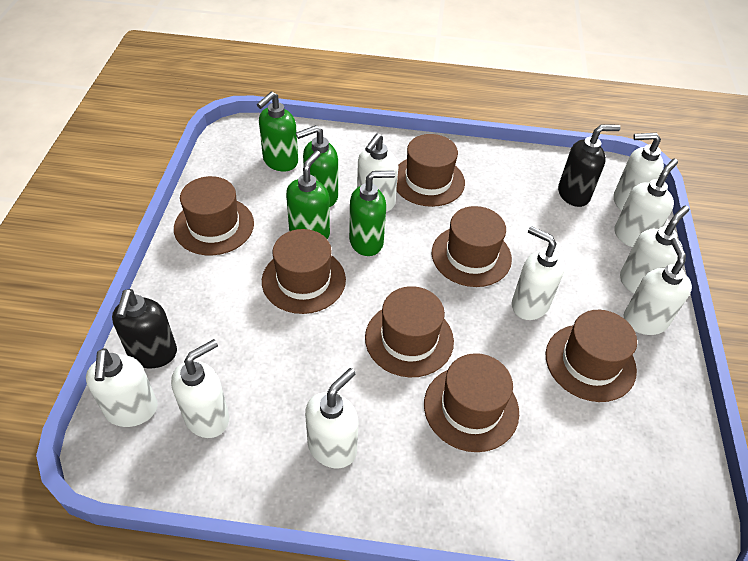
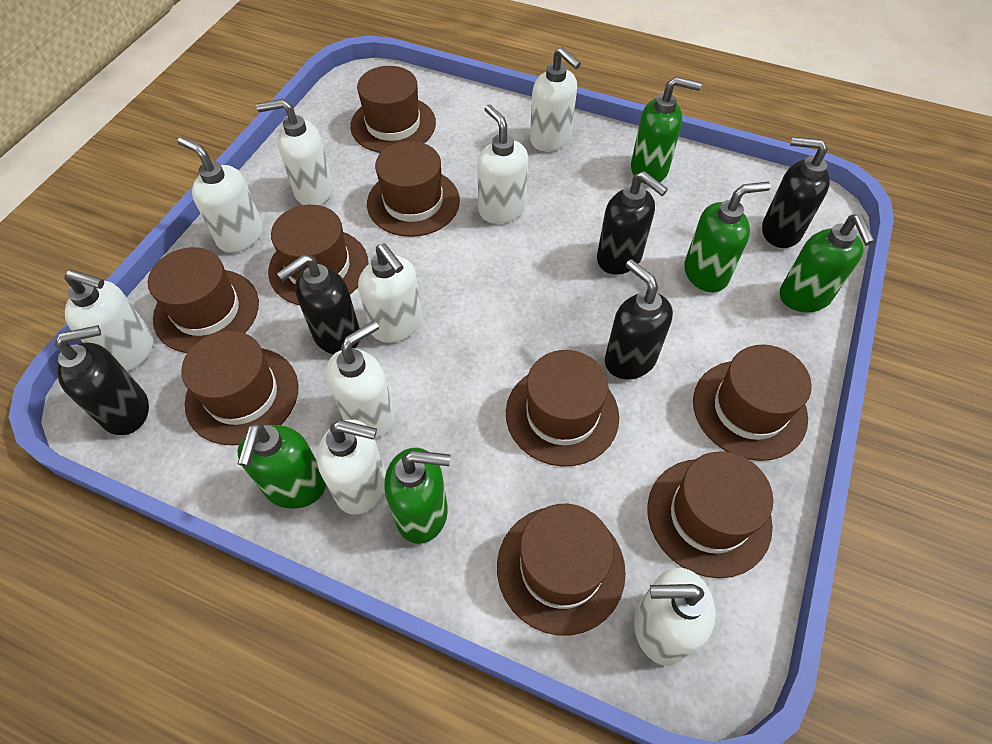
black soap dispenser: [112,289,177,368] [558,124,621,207] = 2 -> [54,325,149,435] [277,255,360,354] [597,171,668,275] [605,259,673,380] [762,137,830,248] = 5
brown hat: [174,176,254,255] [262,229,346,314] [365,286,454,377] [396,134,465,207] [424,353,519,452] [432,206,512,287] [546,310,637,402] = 7 -> [148,247,259,353] [181,331,299,445] [268,205,369,305] [350,66,436,153] [367,141,460,237] [497,504,626,635] [506,350,619,467] [647,451,773,578] [693,345,812,461] = 9
green soap dispenser: [257,92,298,171] [286,151,330,239] [296,125,338,207] [349,171,395,256] = 4 -> [237,422,326,509] [384,447,450,544] [631,77,702,184] [684,182,771,292] [780,214,875,312] = 5

